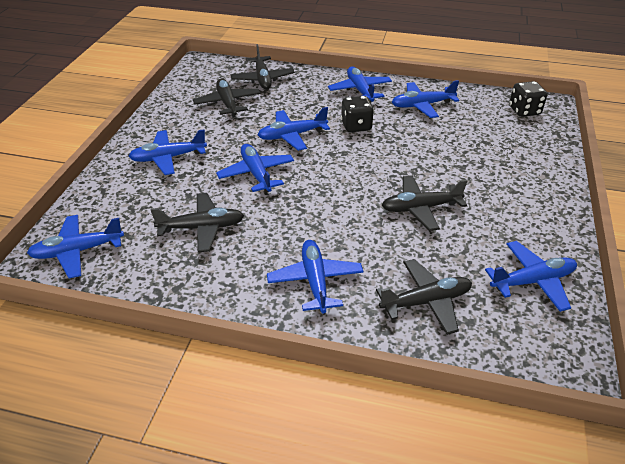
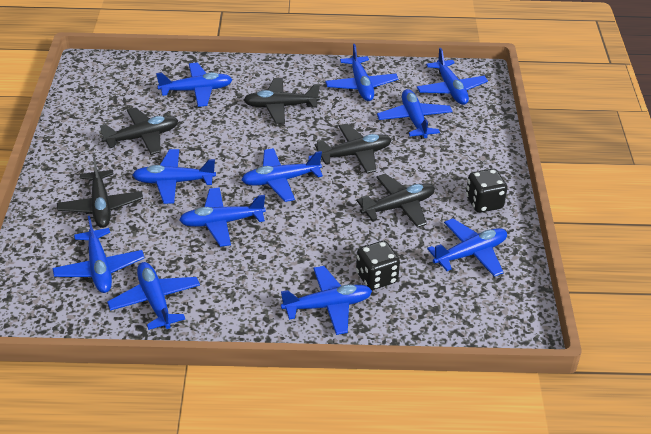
blue plane: [27,215,124,279] [128,129,207,175] [216,144,294,193] [258,107,330,151] [267,240,363,313] [328,67,392,102] [392,80,459,118] [485,241,577,312] = 8 -> [53,216,144,293] [107,262,200,330] [132,149,216,204] [156,63,233,107] [179,188,266,247] [242,148,323,202] [281,266,372,335] [325,44,398,101] [377,89,453,139] [417,48,488,105] [427,219,507,277] = 11

